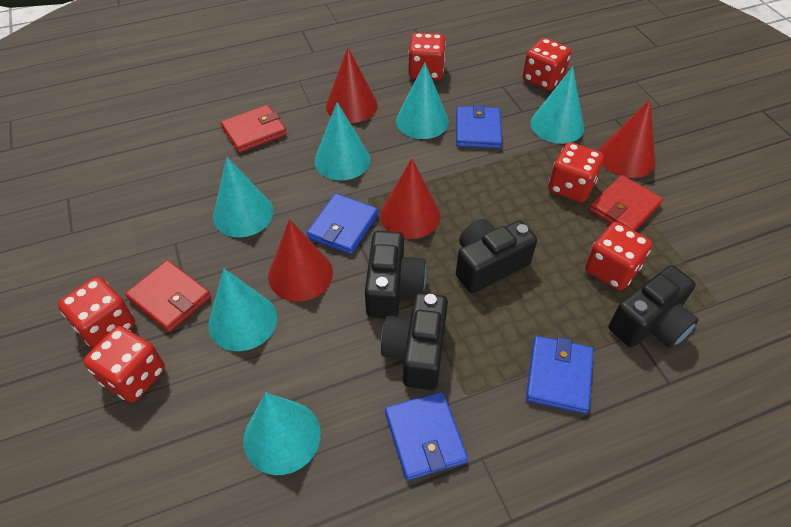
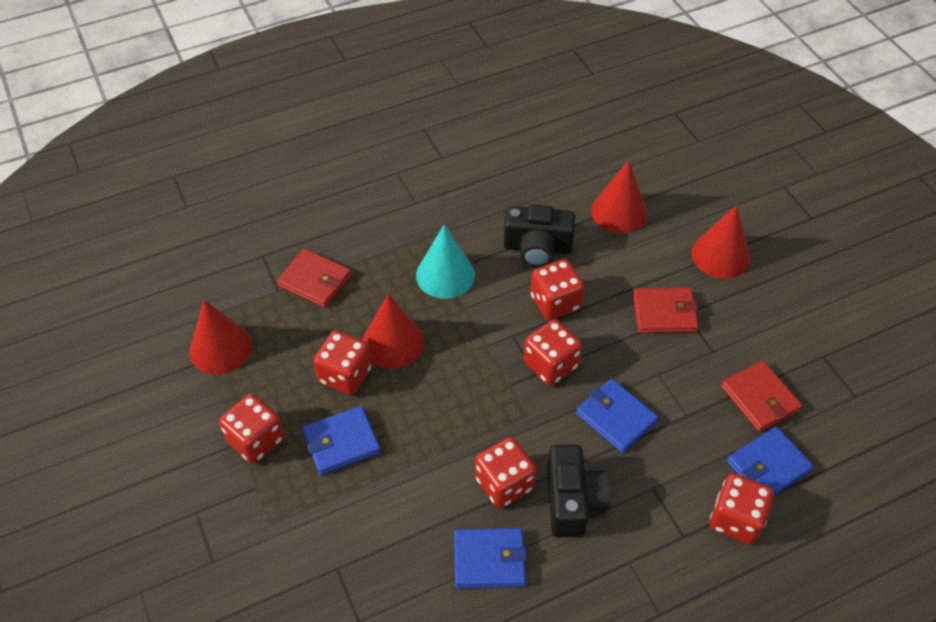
black camera: [365,231,427,318] [381,293,448,390] [456,219,537,293] [609,265,699,349] = 4 -> [504,204,575,267] [547,445,611,537] = 2
turquoise cone: [208,269,277,351] [213,157,274,237] [243,393,321,475] [314,102,370,180] [396,63,449,139] [530,67,584,144] = 6 -> [416,225,475,299] = 1

